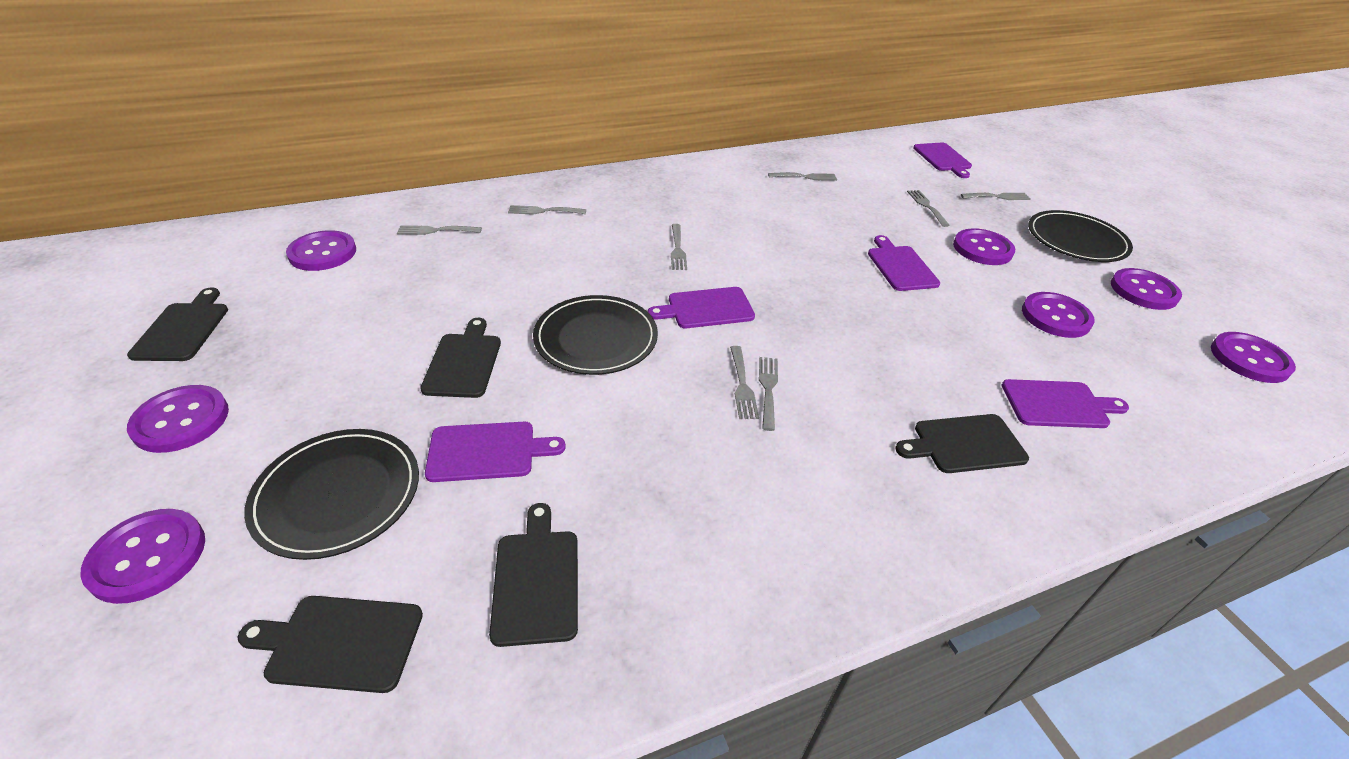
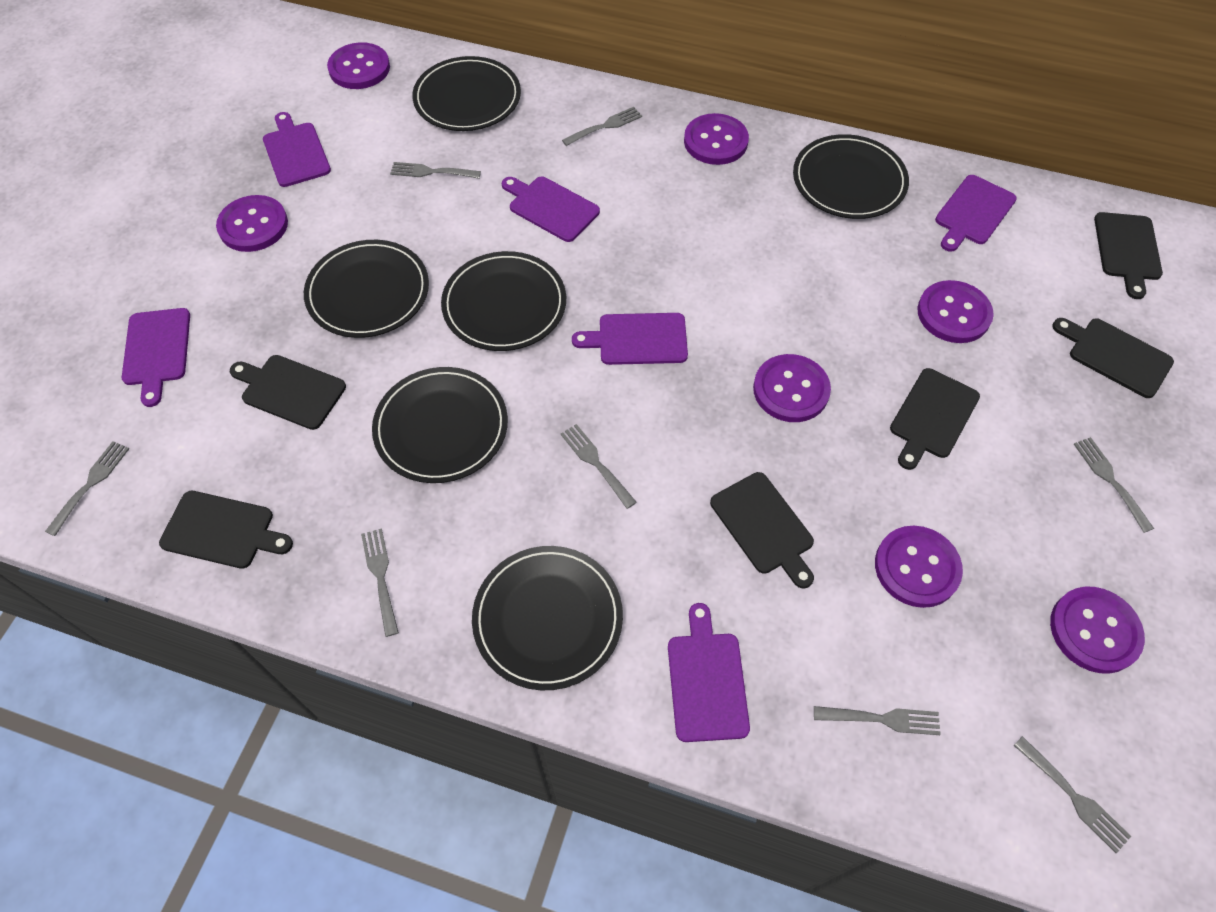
black cutting board: [127,287,228,361] [238,596,423,693] [420,318,501,398] [489,503,578,647] [895,414,1029,473] = 5 -> [159,491,293,569] [230,355,346,430] [710,472,814,588] [890,368,980,470] [1052,318,1174,398] [1094,212,1163,299] = 6
black plate: [244,429,419,560] [533,295,658,375] [1028,210,1133,262] = 3 -> [304,240,429,338] [372,367,508,483] [412,56,521,131] [441,251,566,351] [472,546,623,690] [793,134,909,219] = 6
purple cutting board: [425,422,566,482] [648,287,755,328] [868,235,940,291] [913,143,972,178] [1002,379,1129,428] = 5 -> [122,308,190,407] [263,112,331,187] [502,177,600,242] [572,313,688,365] [668,603,750,742] [935,175,1017,252] = 6

